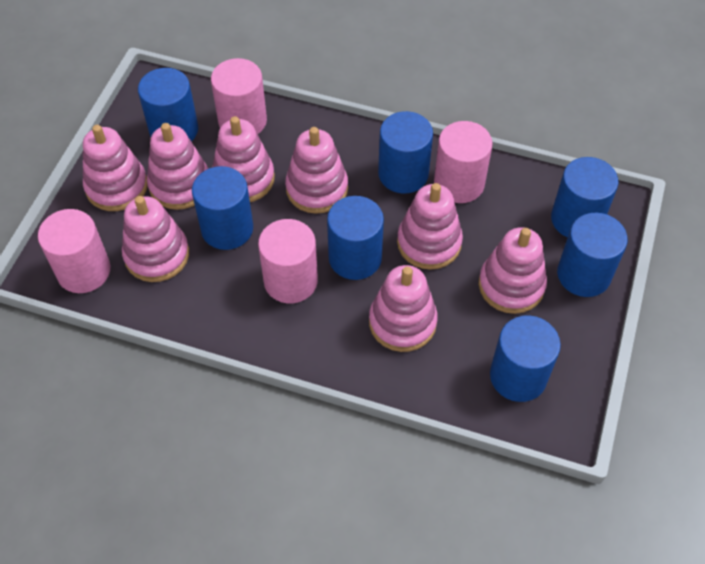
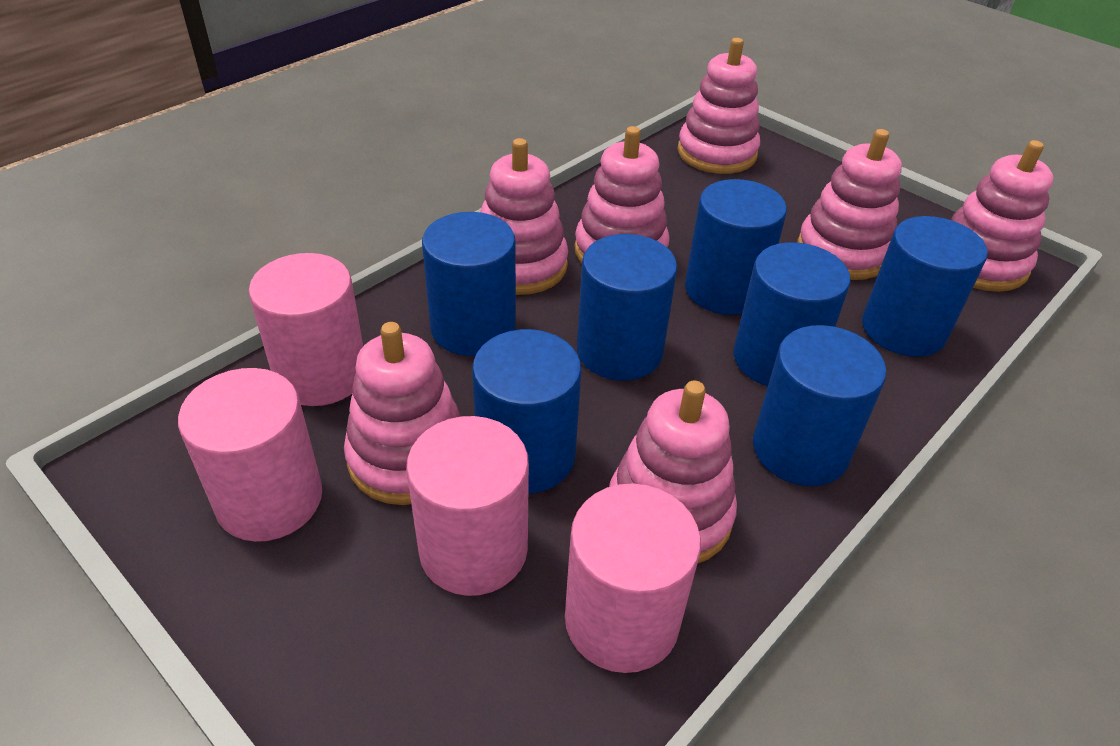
pink stacking toy: [83,125,148,211] [122,196,189,282] [147,123,208,210] [212,116,275,202] [285,127,348,214] [369,265,438,352] [397,183,463,270] [479,227,547,314] = 8 -> [344,322,461,505] [480,138,568,295] [575,126,670,264] [609,380,737,564] [677,38,760,174] [797,129,902,280] [951,140,1054,292] = 7

